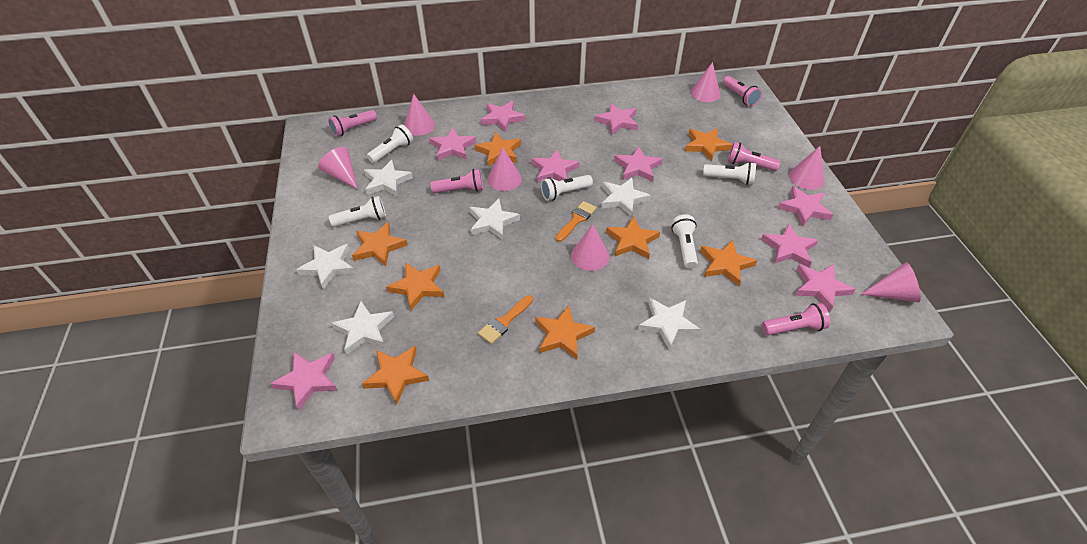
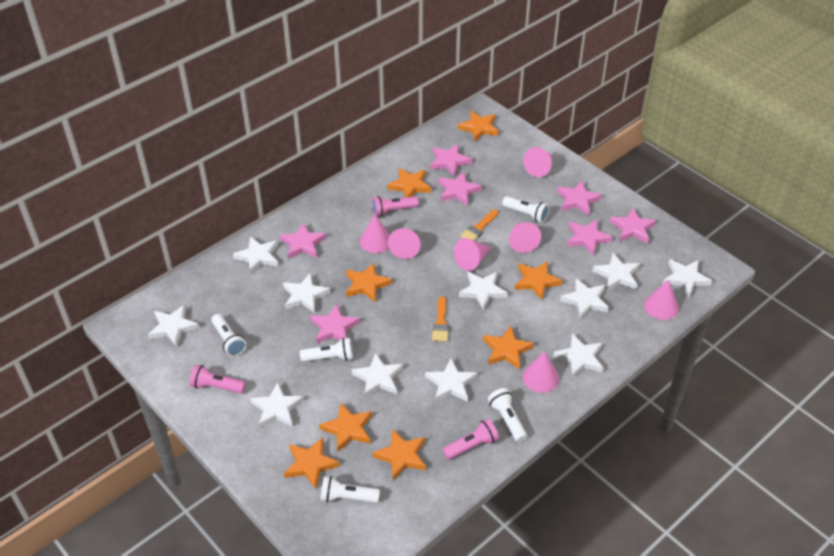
pink flashlight: [328,110,377,137] [431,169,483,193] [723,76,762,106] [727,142,780,171] [762,303,830,335] = 5 -> [189,365,246,393] [372,196,419,217] [442,419,499,460] = 3
pink star: [270,352,338,411] [429,128,476,161] [481,101,525,132] [531,150,579,183] [594,103,638,135] [614,146,663,182] [761,223,818,267] [778,186,833,227] [795,264,856,312] = 9 -> [280,223,326,259] [310,304,360,344] [430,144,472,176] [439,172,482,205] [557,181,602,215] [567,219,613,256] [610,208,656,243] = 7
white star: [296,244,355,290] [331,301,394,355] [364,160,413,196] [469,199,520,240] [601,178,651,217] [638,298,700,350] = 6 -> [148,304,199,347] [233,236,278,275] [250,382,304,428] [283,273,330,313] [352,352,403,397] [425,358,477,402] [459,272,508,311] [553,334,603,378] [560,278,609,319] [592,253,640,291] [663,259,712,297] = 11

